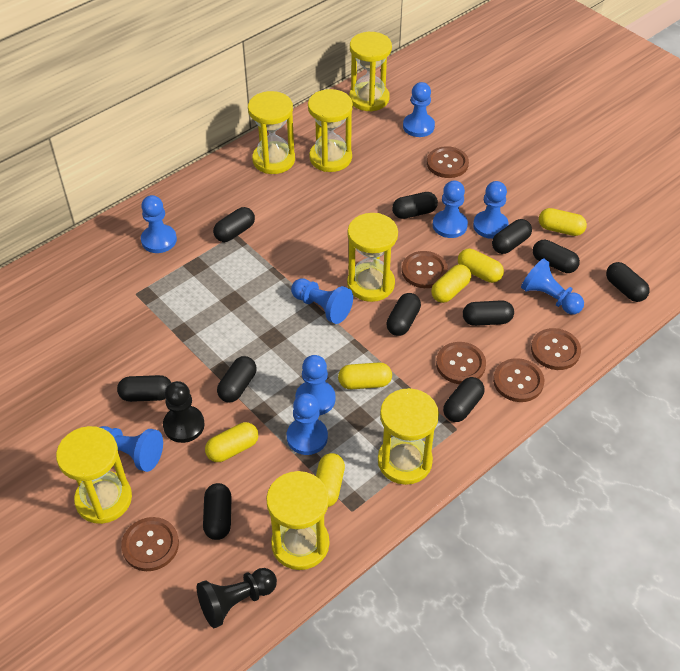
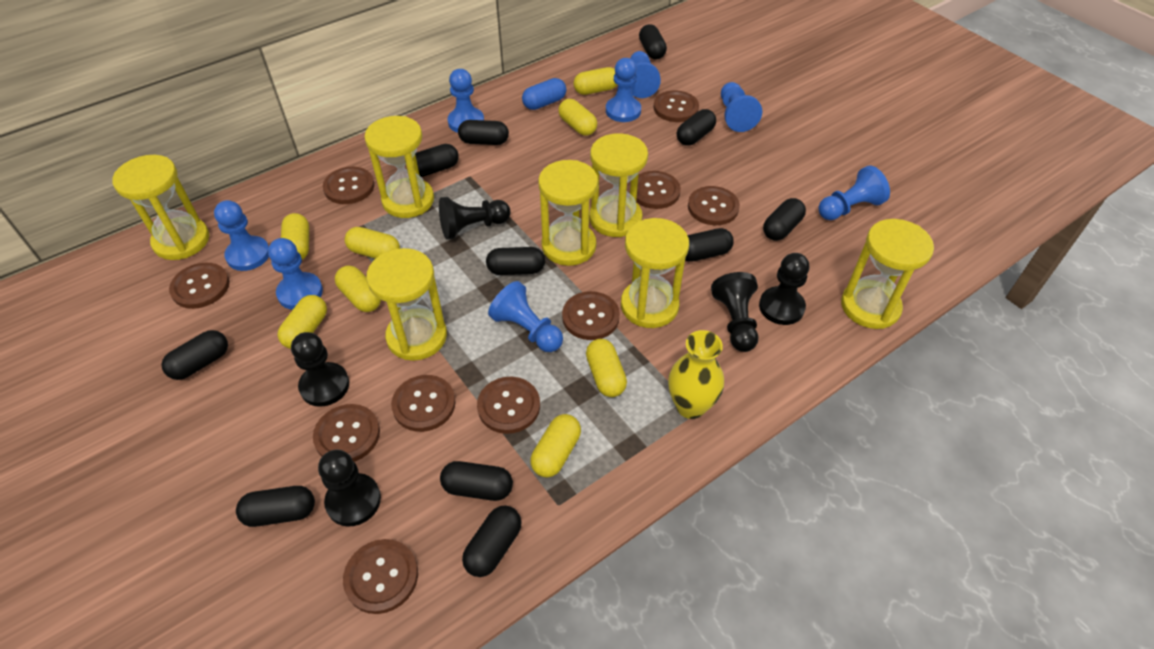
black pawn: [163,381,205,443] [197,568,277,628] = 2 -> [291,332,349,407] [318,450,381,527] [439,197,511,240] [711,272,758,352] [759,253,809,325] = 5
blue capsule: none = 0 -> [522,78,566,110] = 1
blue pawn: [100,426,163,472] [141,195,177,253] [287,393,328,455] [291,278,353,324] [295,355,336,416] [403,82,435,137] [433,181,468,238] [473,181,509,239] [521,259,584,315] = 9 -> [214,200,269,271] [268,238,323,310] [448,69,484,133] [488,281,563,352] [606,58,641,122] [630,51,661,98] [721,82,762,132] [818,166,890,220] = 8
brown button: [121,517,179,571] [402,251,448,288] [427,146,469,178] [436,342,486,384] [493,358,544,402] [531,328,581,370] = 6 -> [169,263,230,309] [313,404,380,462] [323,167,374,204] [343,539,418,614] [391,375,456,432] [477,377,540,434] [562,291,620,340] [636,171,681,209] [654,90,699,122] [688,186,740,225] = 10
yellow capsule: [205,422,258,462] [316,453,345,507] [338,362,392,389] [431,264,471,303] [458,249,504,283] [539,208,587,236] = 6 -> [277,295,327,349] [281,213,309,260] [335,265,381,312] [345,227,400,259] [530,414,581,477] [558,99,597,136] [573,67,617,95] [586,339,627,397] = 8
yellow vase: none = 0 -> [668,330,724,419] = 1

